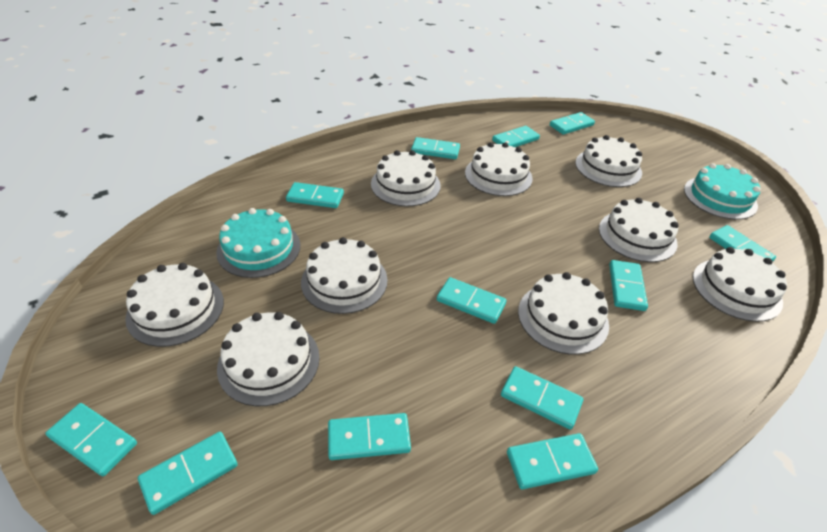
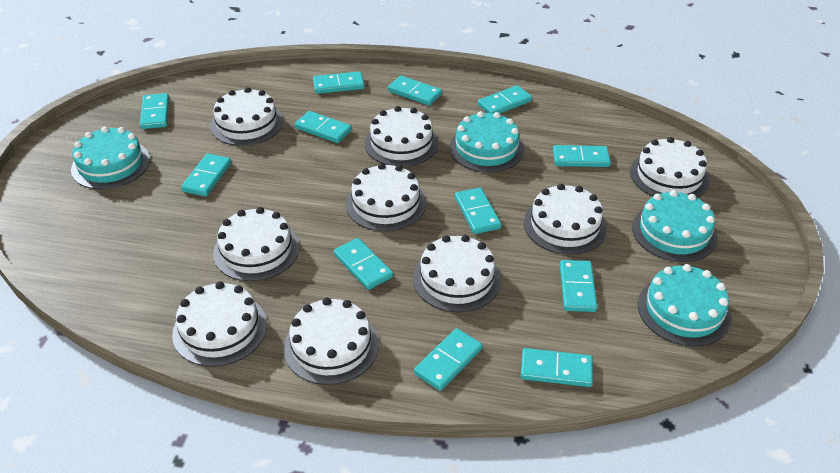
turquoise cake: [216,208,300,278] [684,163,761,220] = 2 -> [71,127,150,189] [450,111,524,172] [632,190,718,262] [638,264,732,346] = 4

